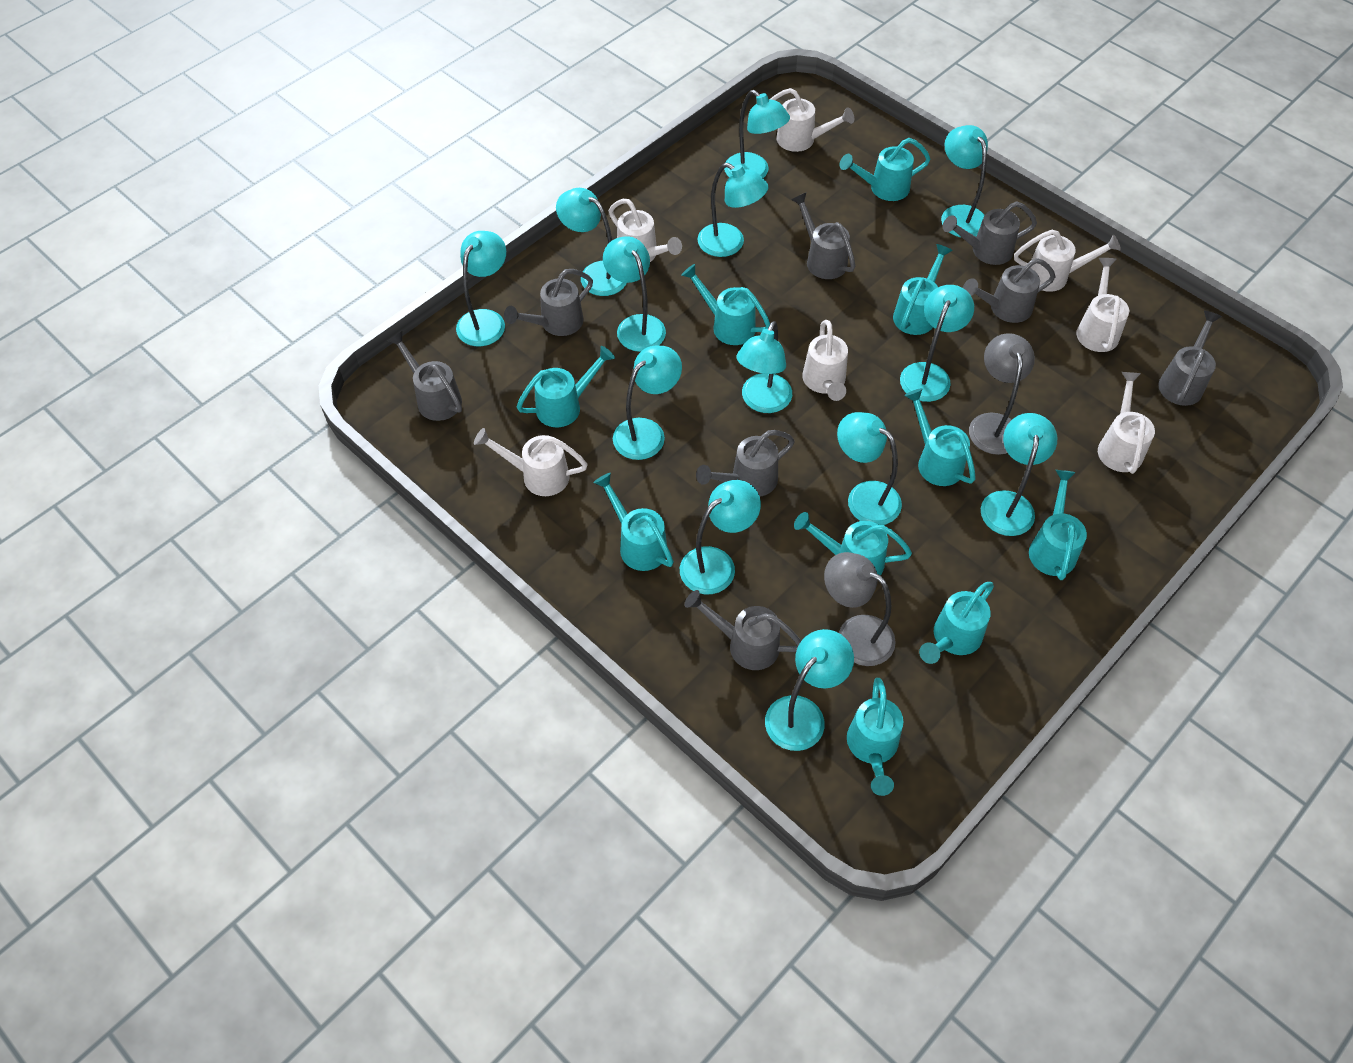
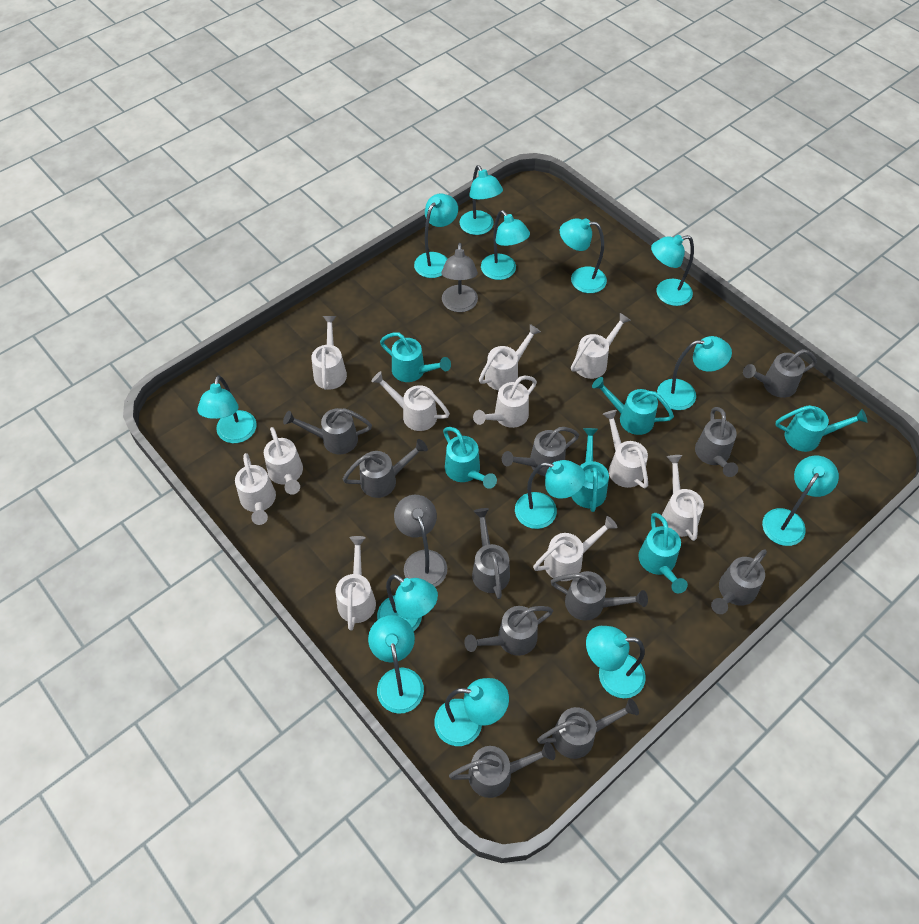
grey watering can: [387,331,462,421] [504,269,593,336] [685,590,801,670] [696,430,795,496] [791,193,856,279] [943,201,1037,265] [963,258,1056,323] [1158,311,1222,406] = 8 -> [283,408,372,455] [343,439,428,498] [449,742,555,798] [464,606,553,656] [472,508,510,599] [502,427,579,476] [537,698,639,759] [551,571,648,620] [695,407,738,477] [711,549,767,614] [743,349,817,398] = 11
turquoise watering can: [517,346,615,427] [593,473,674,571] [681,264,770,345] [794,512,912,576] [840,138,930,201] [847,678,903,796] [893,244,953,335] [904,388,976,486] [919,582,994,664] [1029,470,1087,580] = 10 -> [380,332,451,382] [443,427,497,489] [571,428,609,512] [592,377,674,435] [638,513,688,593] [775,405,868,452] = 6
white watering can: [474,428,588,496] [609,199,682,262] [769,88,854,152] [802,320,848,401] [1014,230,1121,292] [1076,258,1129,352] [1098,372,1155,474] = 7 -> [235,453,276,525] [264,427,303,495] [311,316,347,390] [336,536,376,631] [371,371,450,431] [473,376,537,428] [479,324,541,390] [533,516,617,581] [571,313,631,379] [603,410,648,489] [662,455,704,541] = 11

